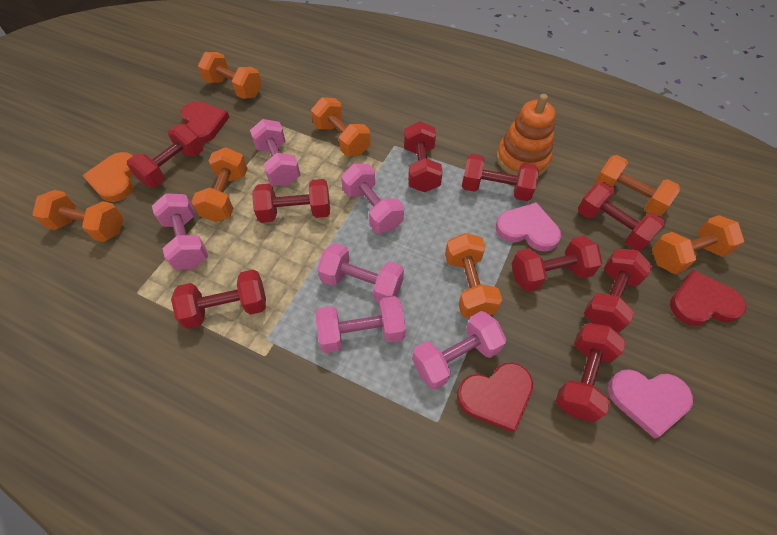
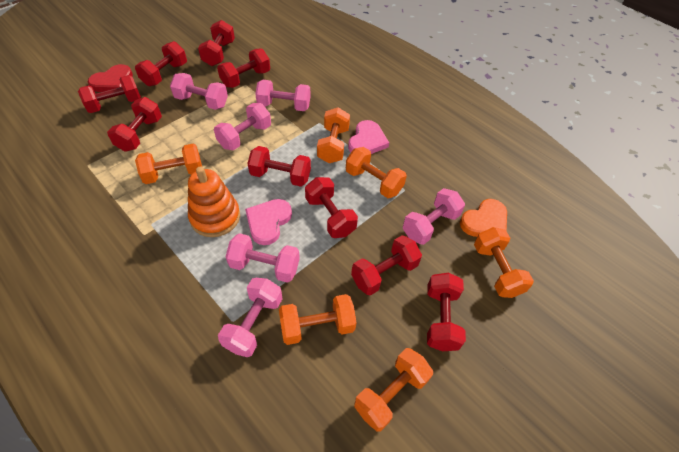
orange dumbbell: [33,190,123,242] [191,147,248,222] [198,52,262,99] [311,97,371,156] [445,233,502,318] [595,155,680,217] [652,215,744,274] = 7 -> [135,144,202,184] [279,294,357,345] [317,107,350,163] [346,147,407,198] [354,348,433,432] [474,227,534,298] = 6
red heart: [181,101,229,143] [457,362,533,433] [670,270,746,326] = 3 -> [88,64,133,92] = 1

